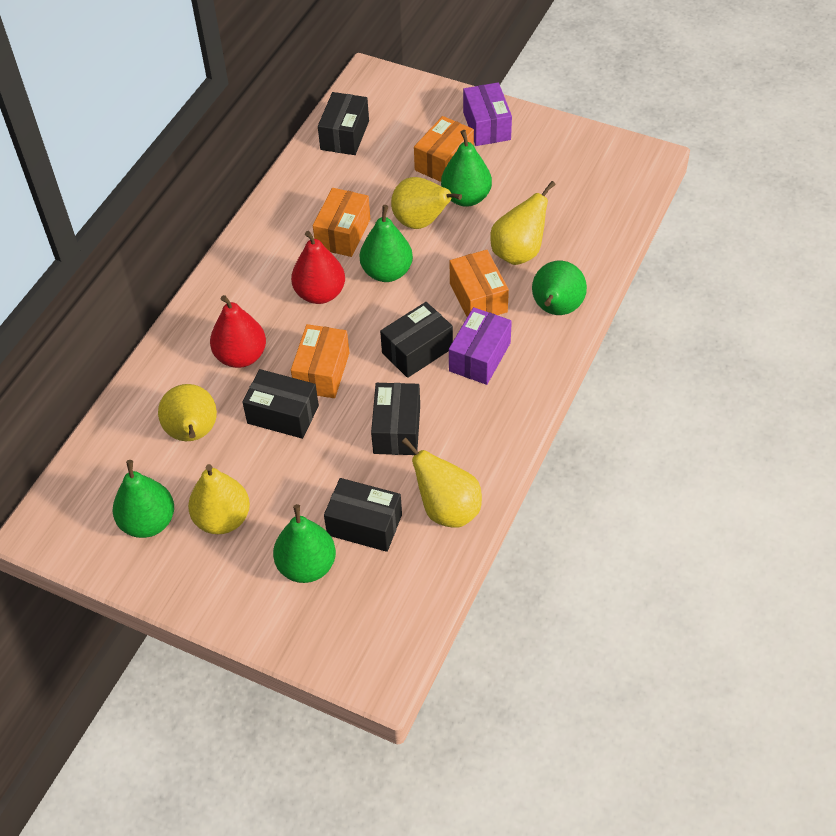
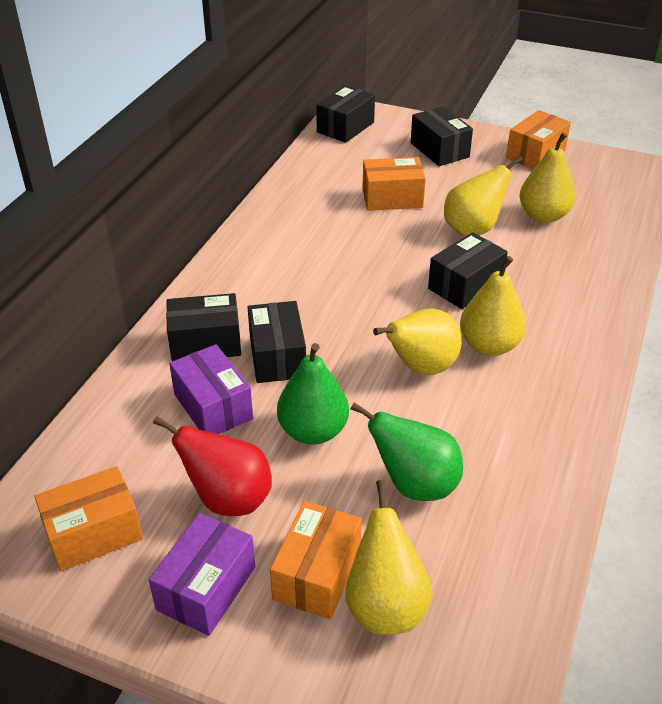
green pear: [113,460,174,538] [273,504,336,583] [360,205,413,282] [441,130,492,207] [532,261,587,315] = 5 -> [277,343,349,445] [350,402,463,501] = 2
red pear: [210,295,266,368] [291,231,345,304] = 2 -> [153,416,272,516] = 1

